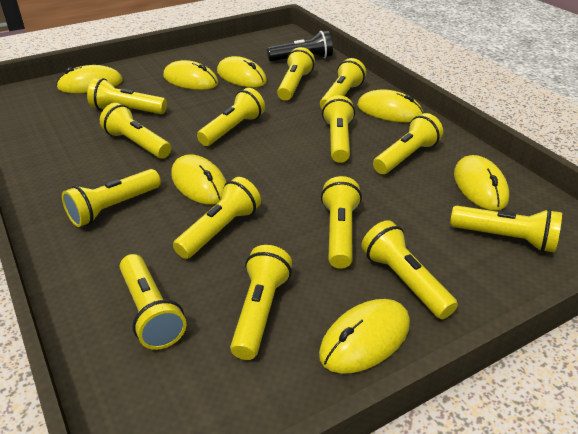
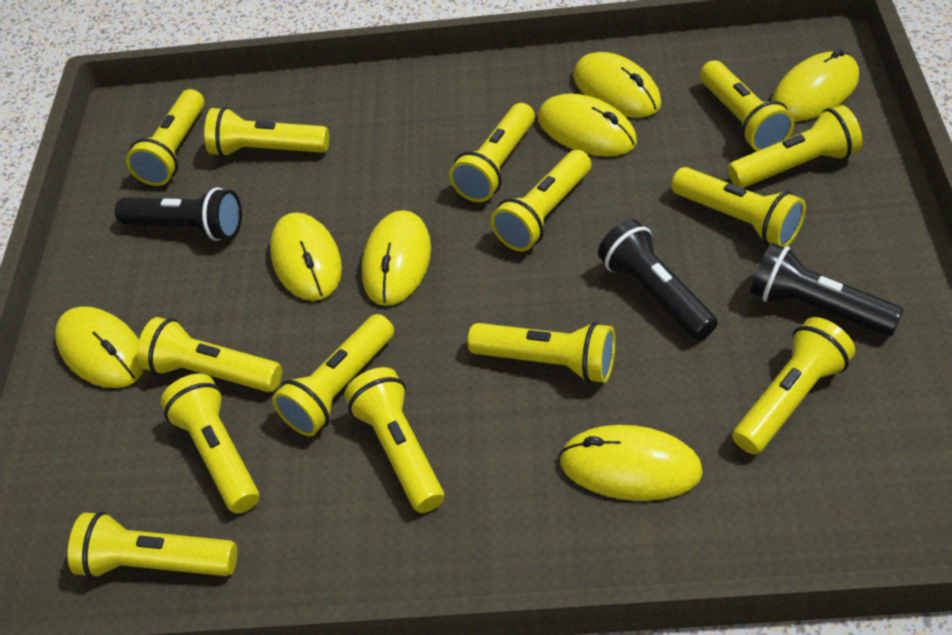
black flashlight: [267,31,333,61] = 1 -> [115,187,242,241] [598,219,718,341] [750,243,904,336] = 3

